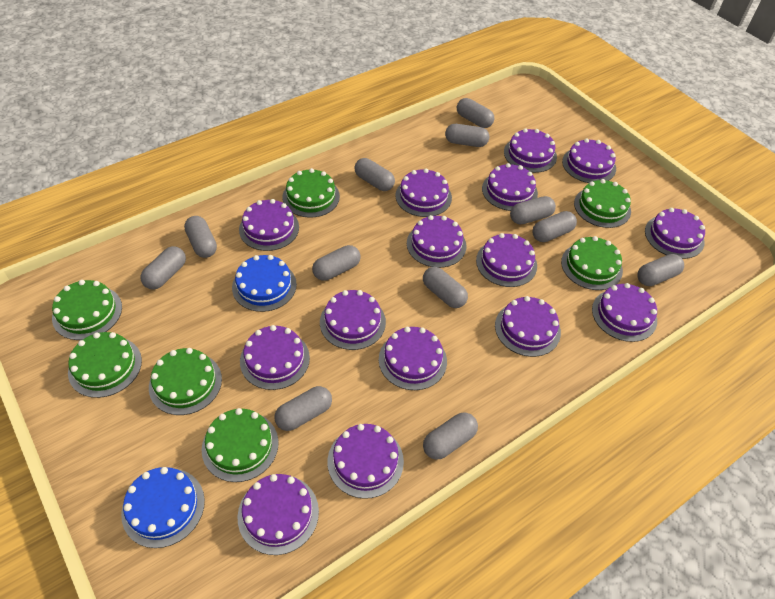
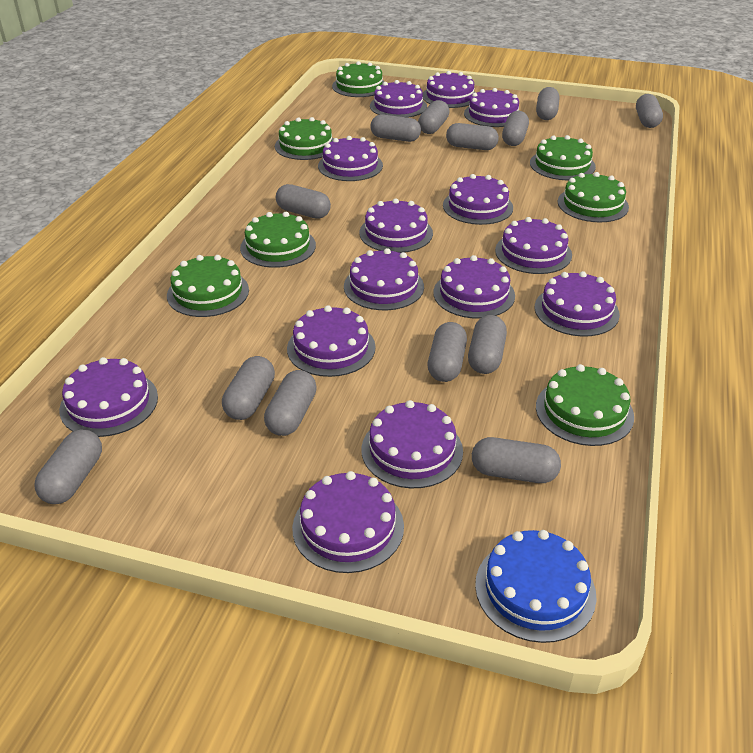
blue cake: [121,467,205,548] [232,255,297,312] = 2 -> [475,530,597,643] = 1
grey capsule: [140,246,186,290] [184,216,217,258] [275,386,332,431] [312,245,361,281] [355,158,395,191] [423,267,468,308] [423,412,478,460] [445,124,489,147] [457,98,494,128] [510,196,556,224] [532,211,577,242] [637,254,684,286] = 12 -> [34,429,102,504] [222,356,275,420] [264,370,317,436] [276,184,331,219] [370,114,421,142] [418,100,450,134] [428,322,467,382] [446,123,499,150] [468,315,507,374] [472,437,561,483] [502,111,529,146] [536,87,559,120] [636,94,663,128] = 13
purple cake: [238,474,319,555] [239,199,299,251] [240,325,310,390] [320,290,386,350] [327,424,404,499] [379,327,447,390] [395,169,452,217] [407,215,467,268] [476,233,537,287] [482,163,538,211] [495,296,561,357] [504,128,557,173] [562,138,616,183] [592,283,657,342] [645,208,705,259] = 15 -> [59,357,158,437] [287,305,376,377] [292,471,404,573] [318,136,383,181] [344,248,424,310] [359,198,433,253] [361,400,463,488] [370,80,427,118] [423,71,476,108] [433,255,515,319] [443,174,513,225] [464,88,520,127] [495,217,572,274] [535,271,620,336] = 14

